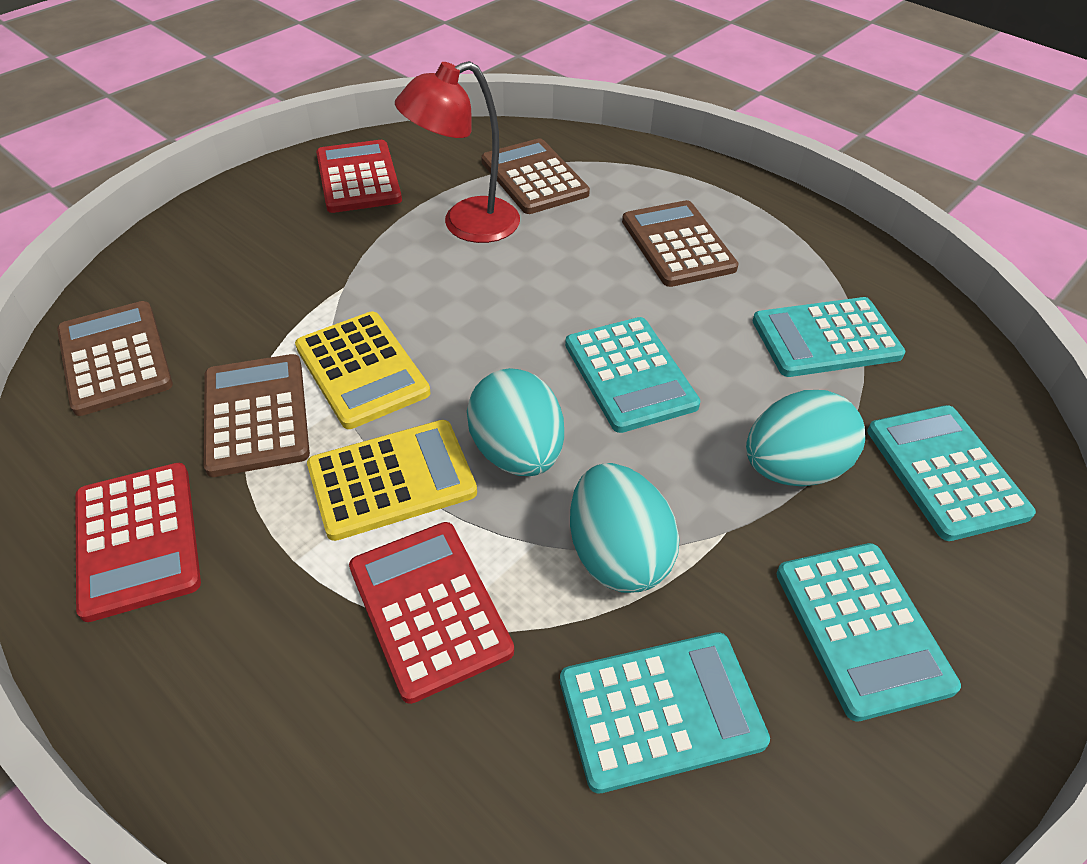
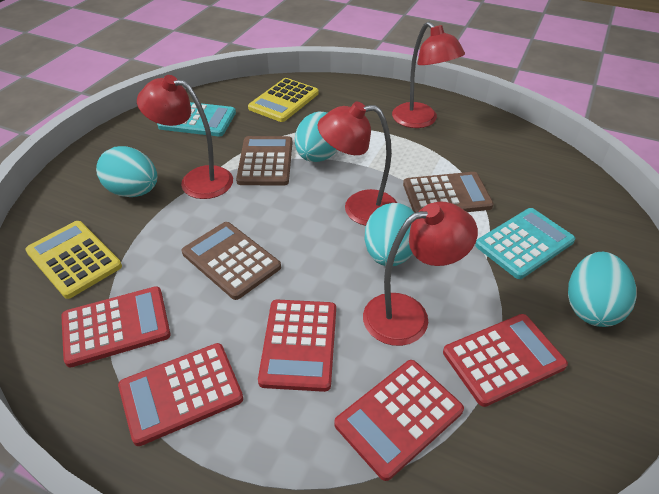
brown calculator: [57,301,173,416] [204,354,310,477] [481,138,590,214] [622,200,739,287] = 4 -> [182,222,281,300] [236,136,292,185] [403,172,494,213] = 3
red calculator: [75,463,201,622] [316,140,402,213] [349,522,514,704] = 3 -> [61,286,171,367] [118,343,243,446] [258,300,336,392] [334,360,464,481] [443,314,568,407] = 5
red lamp: [395,61,520,243] = 1 -> [137,75,233,199] [318,102,397,226] [363,202,478,346] [392,22,465,128] = 4
turquoise calculator: [560,632,770,794] [565,317,701,433] [752,297,905,377] [777,543,961,722] [867,405,1036,541] = 5 -> [157,102,236,137] [475,208,575,279] = 2
turquoise egg: [467,368,564,476] [570,463,679,593] [746,390,865,486] = 3 -> [96,146,157,197] [295,111,337,162] [365,203,414,266] [568,252,637,327] = 4

